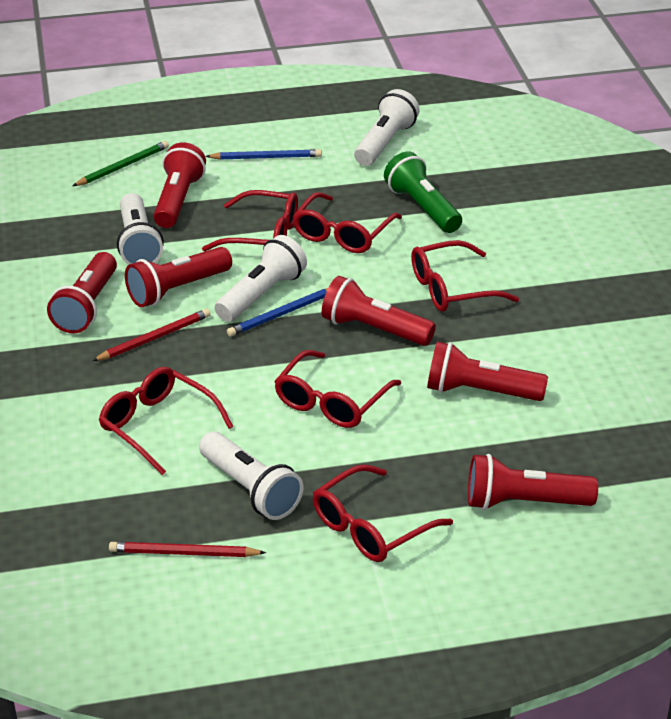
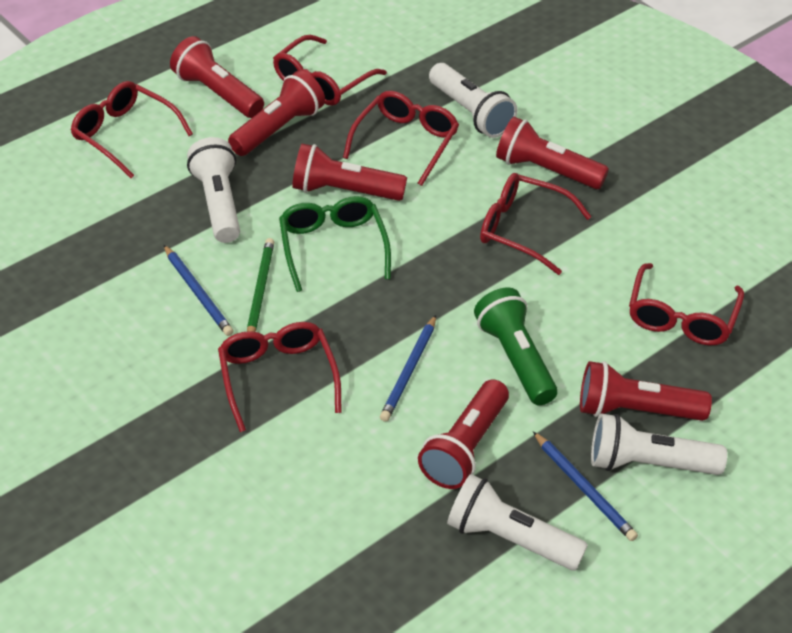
blue pencil: [205,149,322,160] [227,288,328,337] = 2 -> [164,245,234,336] [380,315,436,422] [533,431,638,541] = 3
green glasses: none = 0 -> [279,196,391,292] = 1
red pencil: [92,309,211,361] [109,542,266,557] = 2 -> none = 0

